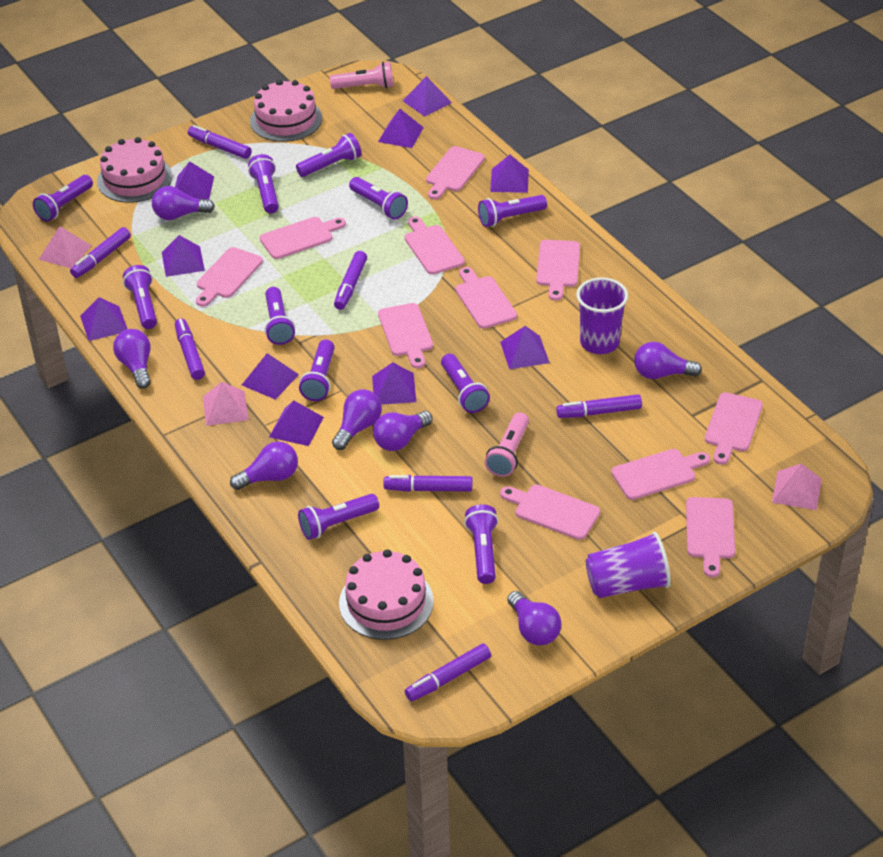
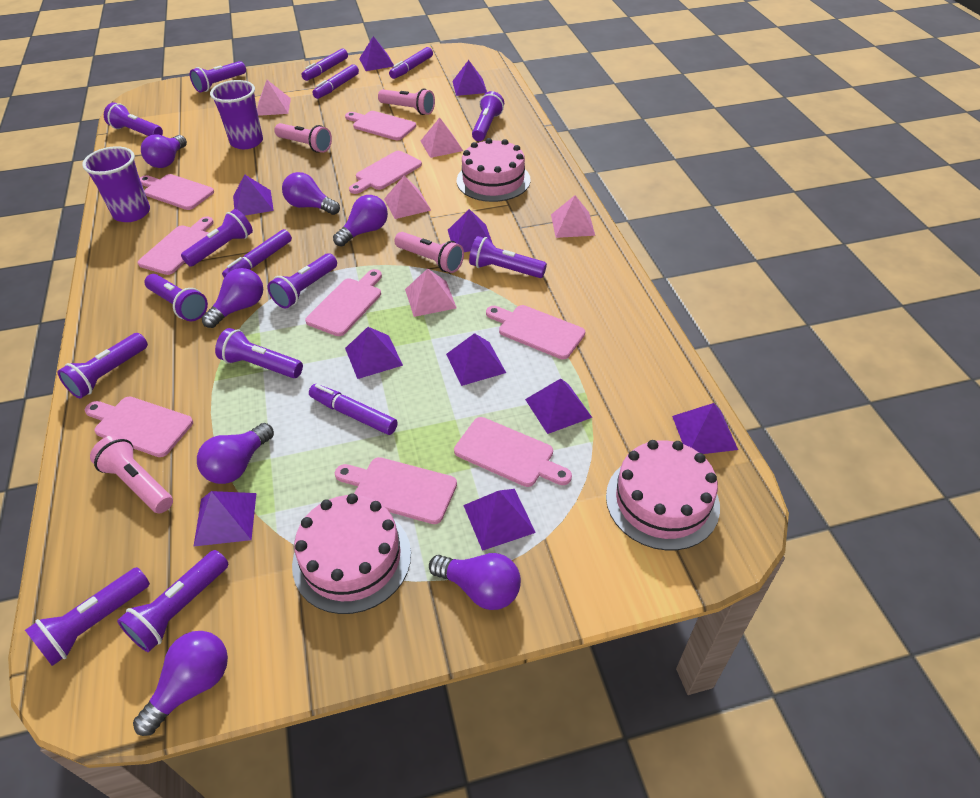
pink cutting board: [196,247,263,307] [260,217,346,259] [378,303,433,368] [405,217,465,275] [426,146,485,200] [455,267,517,329] [500,485,600,540] [536,240,580,301] [611,449,710,500] [686,497,735,577] [705,392,763,465] = 11 -> [85,397,193,457] [138,216,214,275] [140,174,214,210] [305,269,382,336] [335,457,457,524] [345,111,416,140] [349,151,422,194] [454,417,572,487] [486,305,585,359] = 9
pink flashlight: [330,62,393,89] [485,412,529,477] = 2 -> [90,435,173,513] [274,123,332,153] [378,88,435,115] [395,232,464,273] = 4
pink pyramid: [39,226,92,268] [203,382,248,426] [772,464,822,510] = 3 -> [257,80,291,116] [384,175,431,219] [405,268,456,317] [421,118,463,158] [551,195,595,238] = 5
purple marker: [70,227,131,278] [175,318,205,380] [188,125,252,159] [334,251,367,310] [384,475,472,492] [405,643,491,702] [556,394,642,418] = 7 -> [222,229,292,278] [302,49,348,81] [309,384,398,435] [312,64,359,99] [389,47,433,79] = 5

